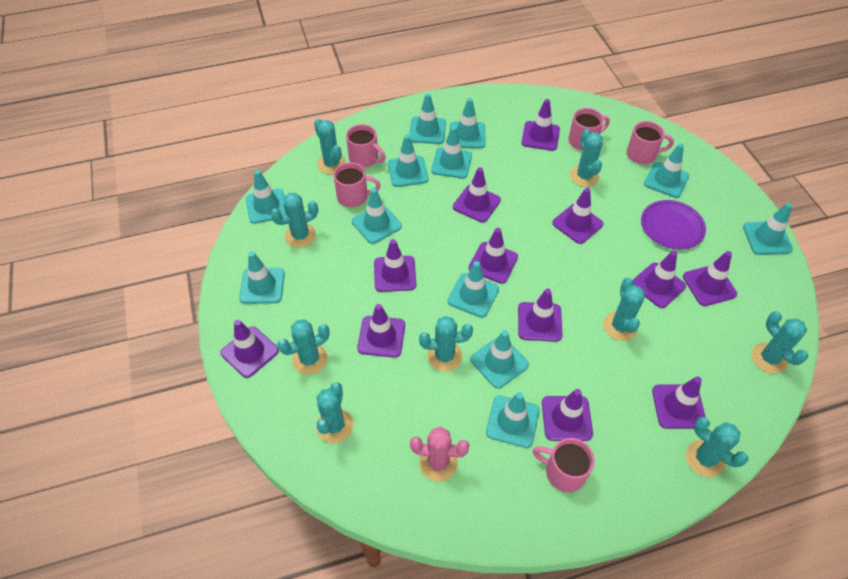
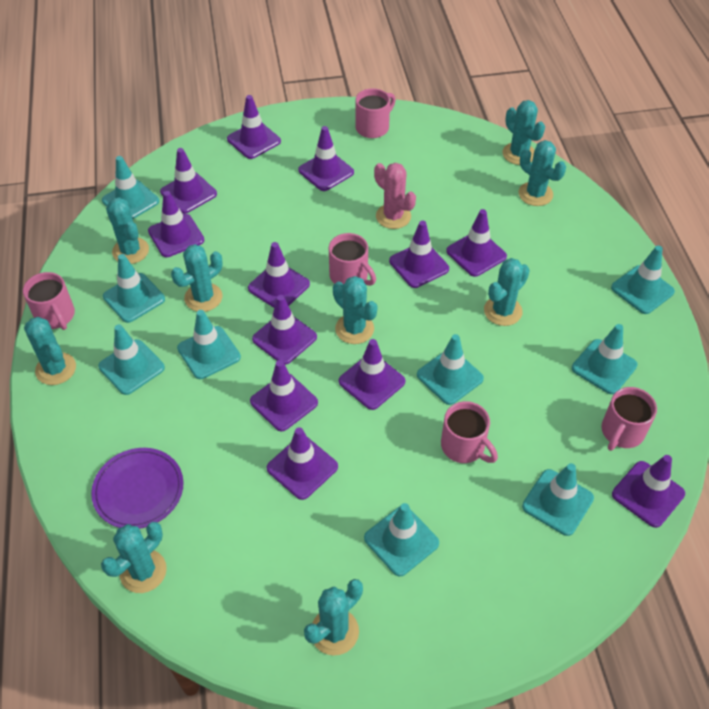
turquoise traffic cone: [239,252,285,304] [246,170,286,224] [352,188,402,244] [388,135,429,187] [409,93,446,144] [431,126,472,178] [448,261,499,318] [450,98,486,148] [471,330,529,389] [486,392,539,448] [644,143,689,198] [743,203,793,255] = 12 -> [98,324,165,395] [102,156,159,219] [103,254,165,323] [177,310,241,379] [364,503,439,576] [417,334,484,405] [522,463,594,536] [572,324,638,394] [611,246,675,314] = 9

